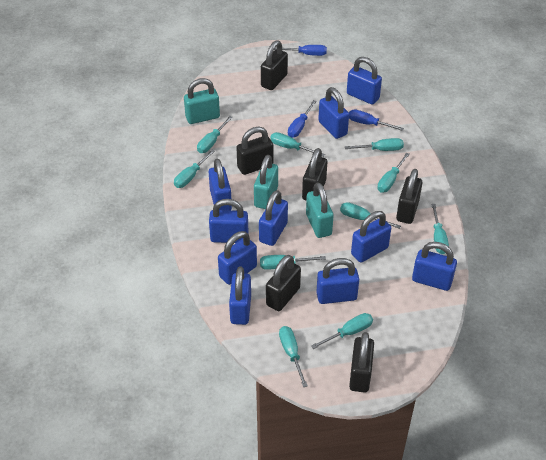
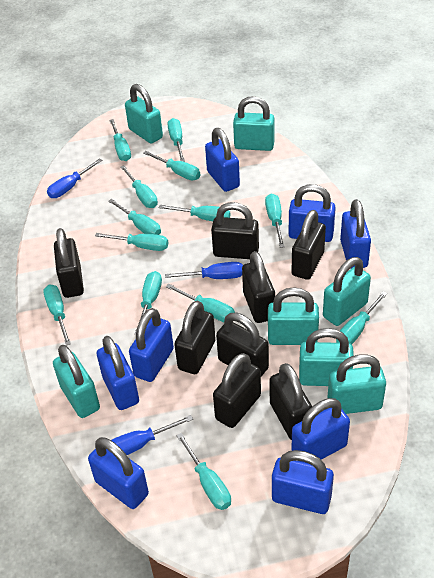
black padlock: [236,127,273,175] [261,40,288,90] [266,255,301,311] [302,148,327,200] [349,332,374,393] [396,169,423,224] = 6 -> [54,228,84,298] [174,301,215,374] [211,202,259,259] [213,353,261,428] [216,313,269,377] [242,251,275,323] [269,363,312,440] [291,210,326,280] = 8
blue padlock: [209,158,232,210] [209,199,249,243] [218,231,257,285] [229,266,251,325] [259,190,288,246] [316,258,359,304] [318,87,349,139] [347,57,382,105] [351,211,391,262] [412,242,457,291] = 10 -> [88,437,149,509] [97,336,139,410] [129,308,174,382] [205,128,240,192] [272,450,334,514] [288,184,336,242] [291,398,350,464] [340,199,371,269] = 8
turquoise padlock: [184,78,220,124] [254,155,278,209] [306,182,334,238] = 3 -> [53,345,100,418] [125,84,163,144] [233,96,275,151] [268,287,319,345] [299,328,354,386] [323,257,371,326] [327,354,386,414] = 7
turquoise screwdriver: [174,150,215,188] [197,116,233,153] [260,255,326,270] [270,132,325,157] [279,326,308,387] [311,313,373,349] [340,202,401,229] [345,138,404,151] [377,153,410,193] [431,204,449,254] = 10 -> [43,285,71,346] [95,233,168,251] [108,199,161,235] [109,119,131,161] [121,166,158,208] [135,271,162,335] [144,151,200,180] [159,205,230,221] [166,284,235,322] [167,118,185,162] [176,433,231,510] [265,194,285,248] [336,291,387,344] = 13

